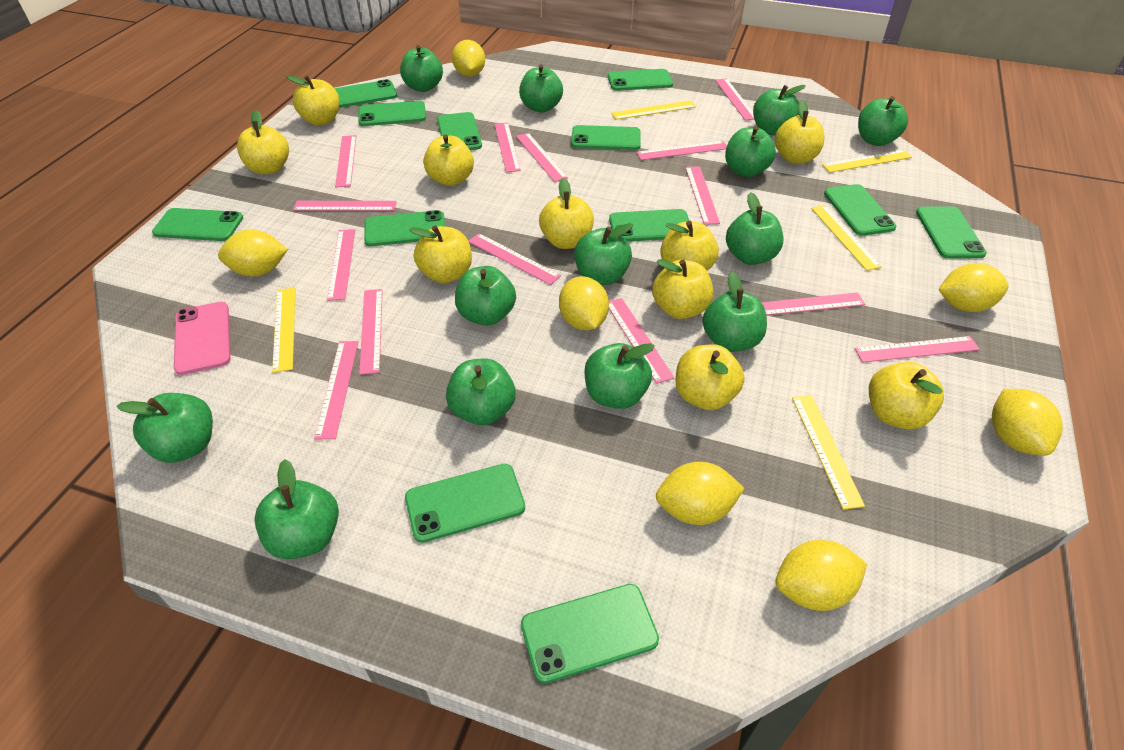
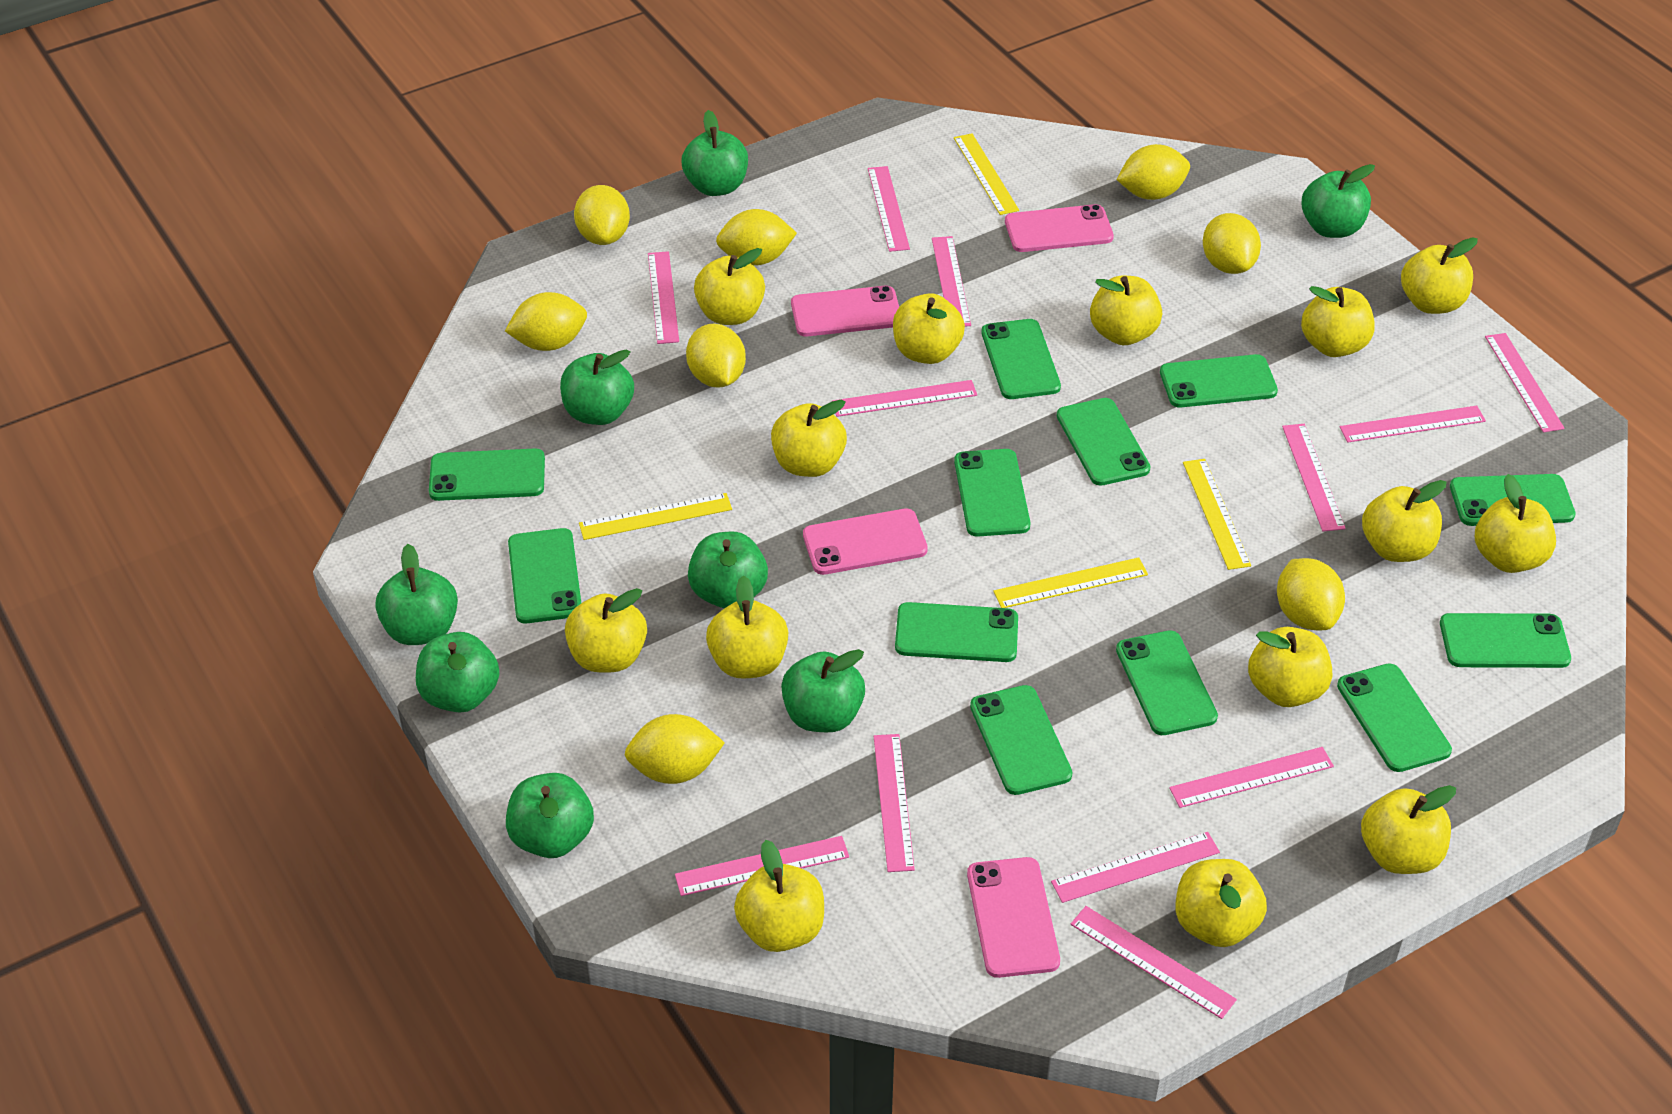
green apple: [117,393,213,463] [254,459,339,559] [400,45,443,92] [446,358,516,425] [455,266,516,326] [519,64,563,112] [574,223,633,285] [585,343,655,409] [702,272,767,352] [725,126,776,177] [726,192,784,265] [753,85,806,136] [858,96,908,146] = 13 -> [375,544,458,645] [416,632,499,713] [506,773,594,858] [560,349,634,425] [681,110,748,196] [688,532,768,608] [781,649,865,732] [1301,164,1375,238] = 8
pink phone: [174,302,231,375] = 1 -> [791,285,899,336] [803,509,928,575] [967,857,1060,978] [1005,204,1114,252] = 4
pink ruler: [293,201,397,211] [314,341,358,439] [327,229,355,301] [335,135,356,188] [359,289,383,375] [468,233,561,285] [494,123,521,172] [516,133,568,182] [609,298,674,384] [637,141,727,160] [685,166,720,225] [715,78,754,120] [761,292,865,315] [855,336,980,363] = 14 -> [648,251,679,344] [675,836,849,896] [832,380,977,417] [868,166,910,252] [874,734,915,872] [932,236,971,327] [1051,832,1220,903] [1070,906,1237,1019] [1169,747,1334,808] [1282,424,1346,532] [1340,406,1486,442] [1485,333,1565,432] = 12
yellow apple: [237,110,289,175] [286,75,339,125] [409,226,472,283] [423,134,474,186] [539,178,594,249] [652,259,713,319] [660,221,719,271] [676,344,745,410] [775,100,825,164] [869,362,944,429] = 10 -> [565,588,647,673] [694,248,765,325] [706,576,788,678] [734,840,824,952] [771,400,847,477] [893,293,965,364] [1090,276,1162,345] [1175,859,1267,947] [1248,627,1332,707] [1301,286,1375,357] [1361,785,1456,874] [1362,480,1447,562] [1401,237,1478,314] [1475,474,1556,573] = 14
yellow lemon: [218,229,288,276] [452,40,485,77] [559,276,609,330] [656,462,745,525] [776,540,867,611] [938,263,1009,312] [992,389,1063,456] = 7 -> [505,292,587,351] [574,185,630,245] [625,714,725,784] [686,324,746,388] [716,209,797,265] [1117,144,1190,200] [1203,213,1261,274] [1277,558,1345,630] = 8
yellow ruler: [272,288,295,373] [611,100,696,120] [792,395,865,510] [811,205,882,271] [822,150,912,173] = 5 -> [579,493,732,540] [954,133,1019,215] [993,557,1148,608] [1183,459,1251,570] = 4

